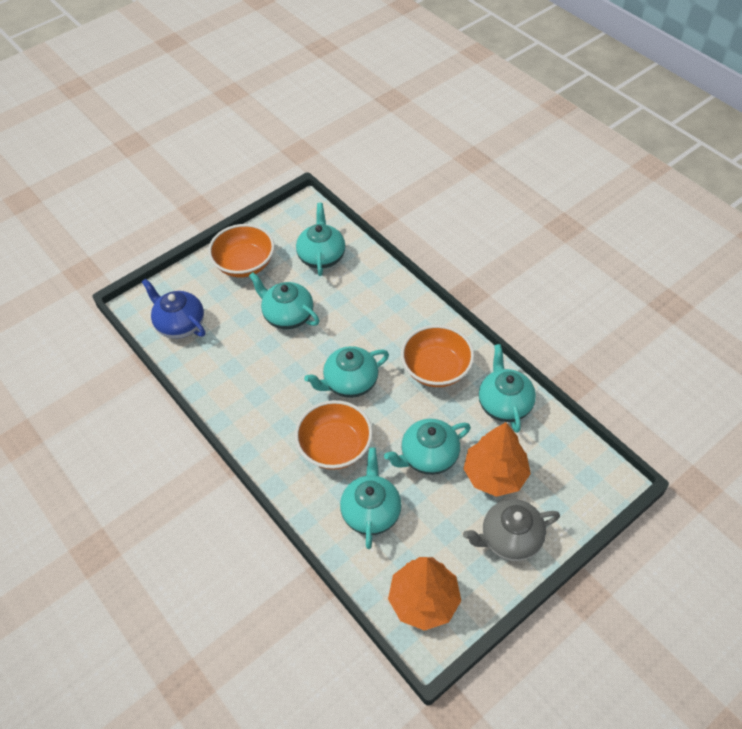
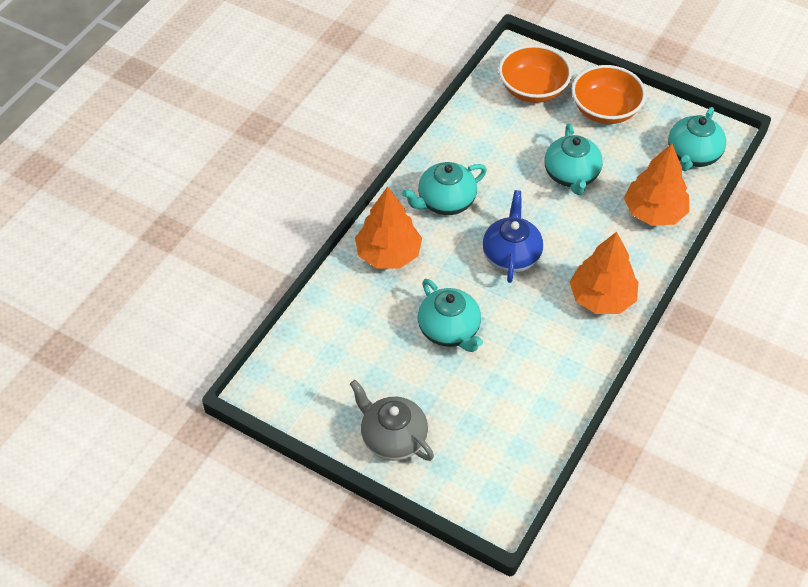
orange bowl: [208,224,275,277] [295,400,373,470] [401,325,474,387] = 3 -> [499,45,572,103] [571,65,646,124] = 2
orange tree: [388,557,461,631] [463,422,531,497] = 2 -> [355,186,422,269] [570,232,639,314] [624,144,689,226] = 3
turquoise teapot: [249,272,320,330] [296,203,346,276] [304,346,389,398] [340,447,402,549] [384,419,471,475] [479,344,536,433] = 6 -> [402,162,487,215] [418,279,483,352] [544,124,603,195] [668,107,726,171] = 4

